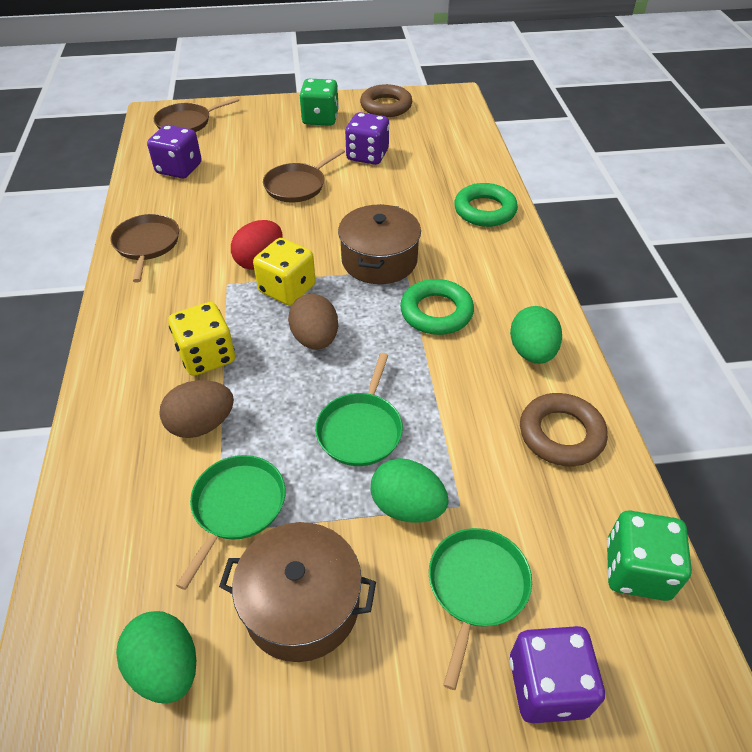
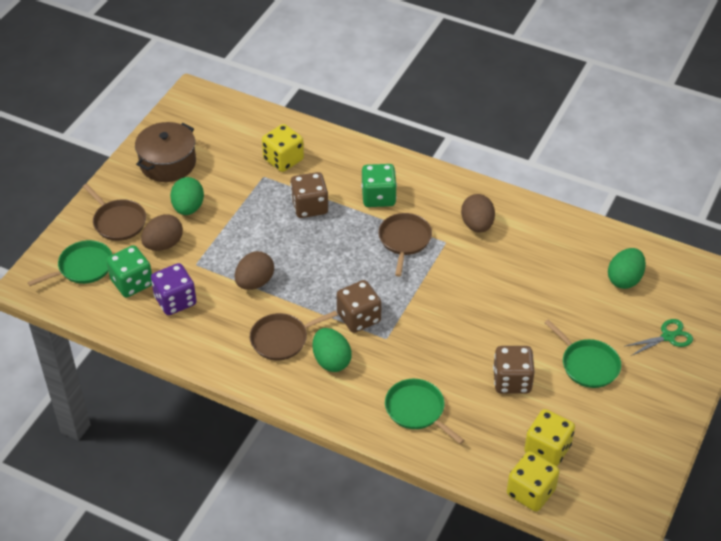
brown dice: none = 0 -> [290,172,328,218] [337,280,382,333] [493,346,535,393] = 3
brown egg: [159,380,234,438] [288,294,338,350] = 2 -> [141,214,183,251] [235,251,274,290] [461,194,495,233] = 3
brown pot: [219,522,376,662] [338,204,421,284] = 2 -> [135,122,196,182] = 1
brown ring: [360,84,412,117] [520,393,608,466] = 2 -> none = 0
green ring: [400,279,474,335] [454,183,518,227] = 2 -> none = 0
green scissors: none = 0 -> [626,319,693,356] = 1
purple dice: [147,125,202,179] [345,112,389,165] [510,626,605,723] = 3 -> [151,263,197,315] = 1
red egg: [231,220,283,270] = 1 -> none = 0
yellow dice: [168,302,235,376] [253,238,316,305] = 2 -> [262,124,304,172] [507,451,559,512] [524,409,575,466] = 3

